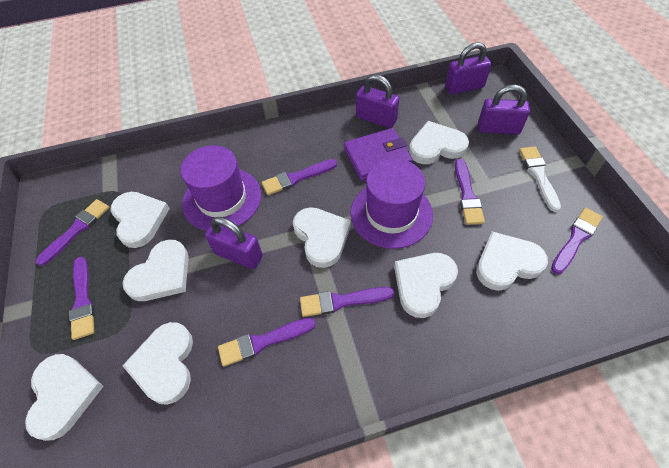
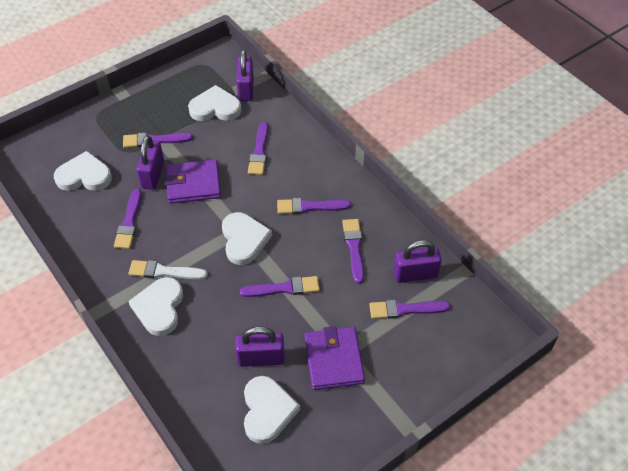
purple hat: [181,145,261,231] [350,159,433,249] = 2 -> none = 0
purple wallet: [344,128,413,181] = 1 -> [165,160,221,204] [305,326,365,390] = 2
white heart: [25,354,104,441] [111,192,170,248] [122,240,189,301] [122,322,193,405] [293,207,351,268] [394,253,458,318] [409,121,469,164] [476,231,548,291] = 8 -> [54,151,112,191] [128,277,183,336] [188,85,242,121] [222,212,272,265] [244,376,300,444] = 5

